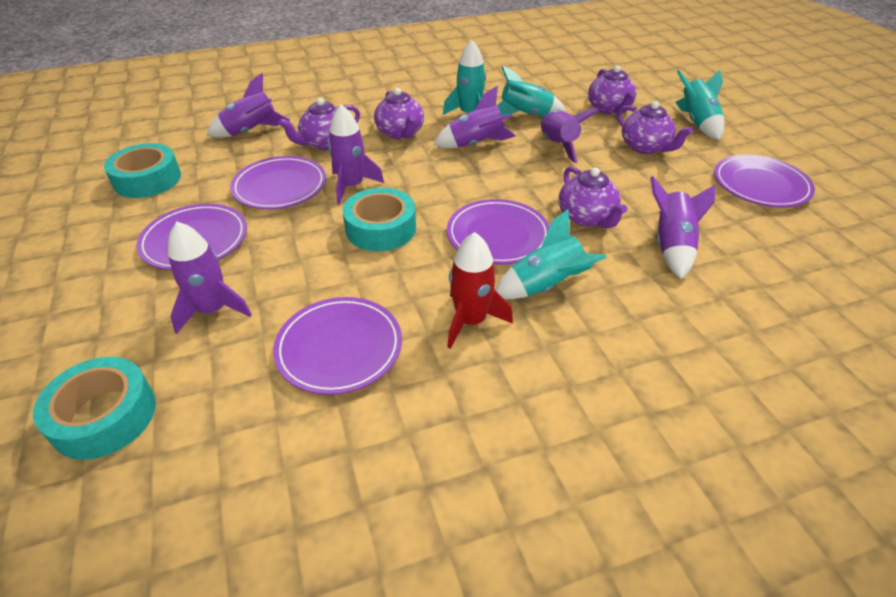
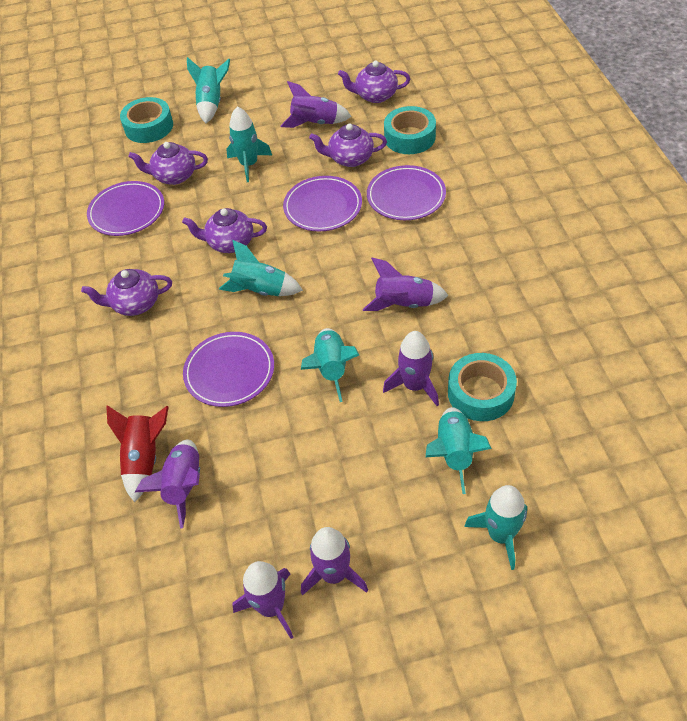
purple plate: [136,204,247,270] [230,156,326,209] [273,297,402,395] [447,199,550,265] [714,154,815,207] = 5 -> [87,181,164,236] [183,332,274,407] [283,176,362,231] [367,165,446,220] = 4
turquoise rocket: [443,40,486,115] [495,208,607,299] [498,66,566,117] [676,70,724,140] = 4 -> [187,57,230,123] [219,240,303,296] [226,107,272,182] [301,328,359,402] [426,407,492,494] [464,485,527,570] = 6

